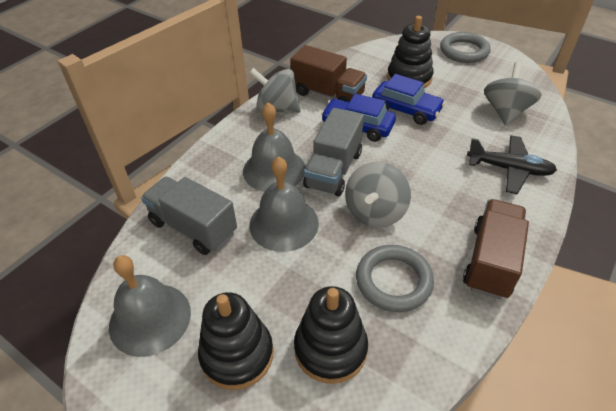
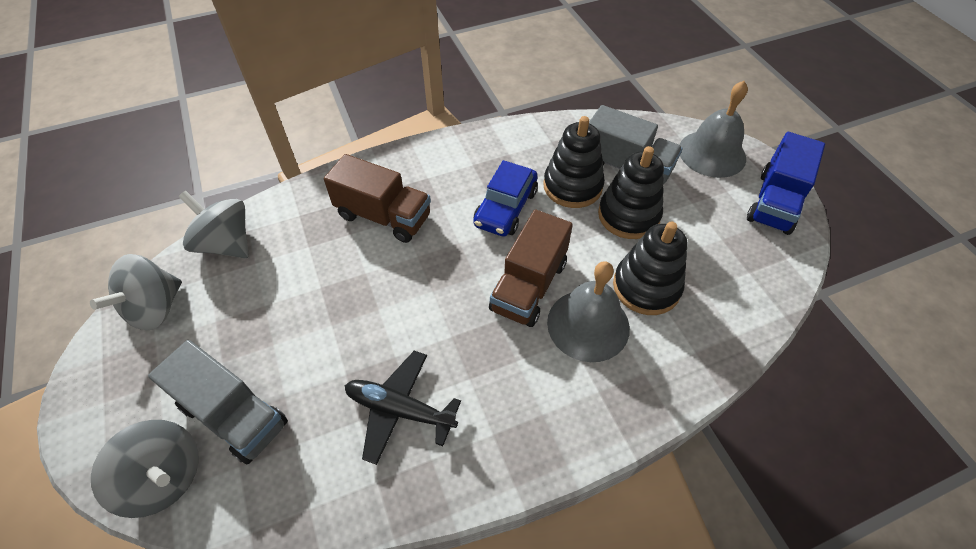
blue car: [321,94,396,142] [372,74,445,125] = 2 -> [473,160,538,236] = 1
blue truck: none = 0 -> [747,132,825,235] = 1
grey bell: [109,255,191,357] [243,102,305,192] [249,156,319,252] = 3 -> [547,261,630,362] [680,81,748,178] = 2
grey ring: [356,245,434,312] [440,32,491,63] = 2 -> none = 0

